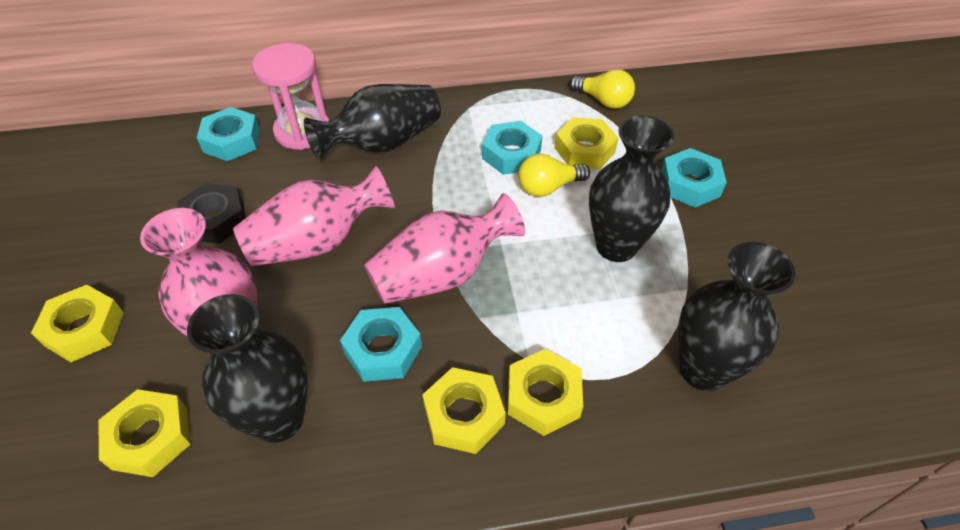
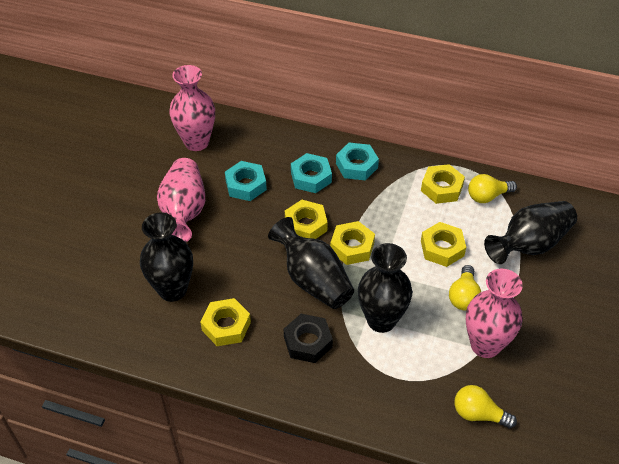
pink hourglass: [252,43,330,150] = 1 -> none = 0
turquoise nut: [197,107,260,161] [340,307,422,382] [482,121,542,175] [661,148,727,207] = 4 -> [225,161,267,201] [291,153,332,193] [336,143,379,181] = 3
yellow light bulb: [518,153,590,197] [570,69,635,109] = 2 -> [449,265,481,311] [454,385,517,429] [468,174,517,203] = 3

